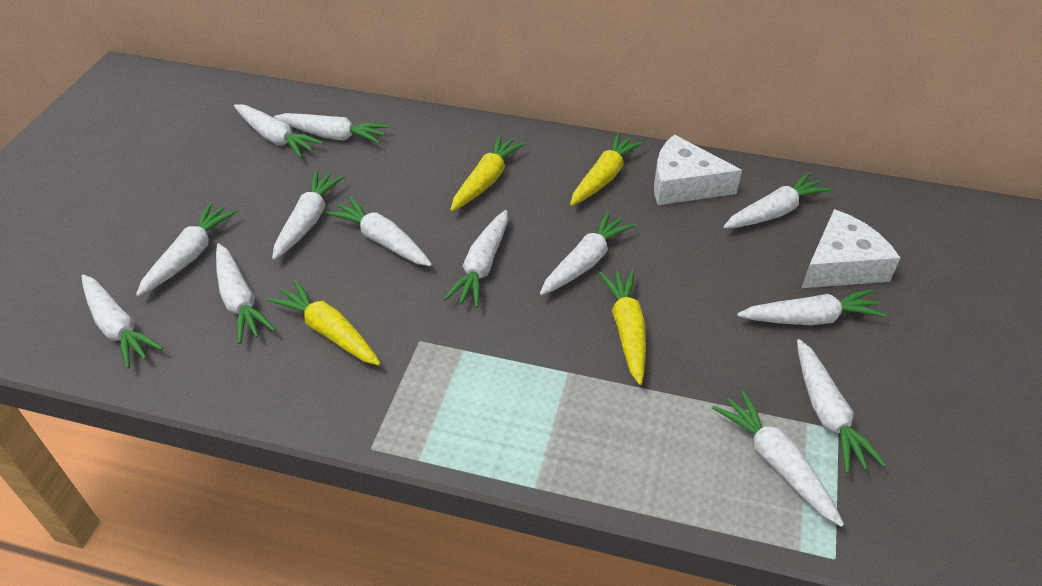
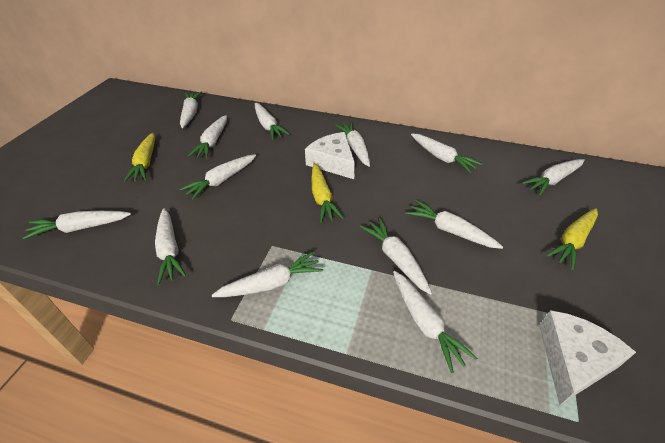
yellow carrot: [268,280,381,365] [450,134,526,211] [570,132,645,206] [599,269,646,385] = 4 -> [124,133,155,182] [312,163,344,223] [546,208,598,270] = 3

